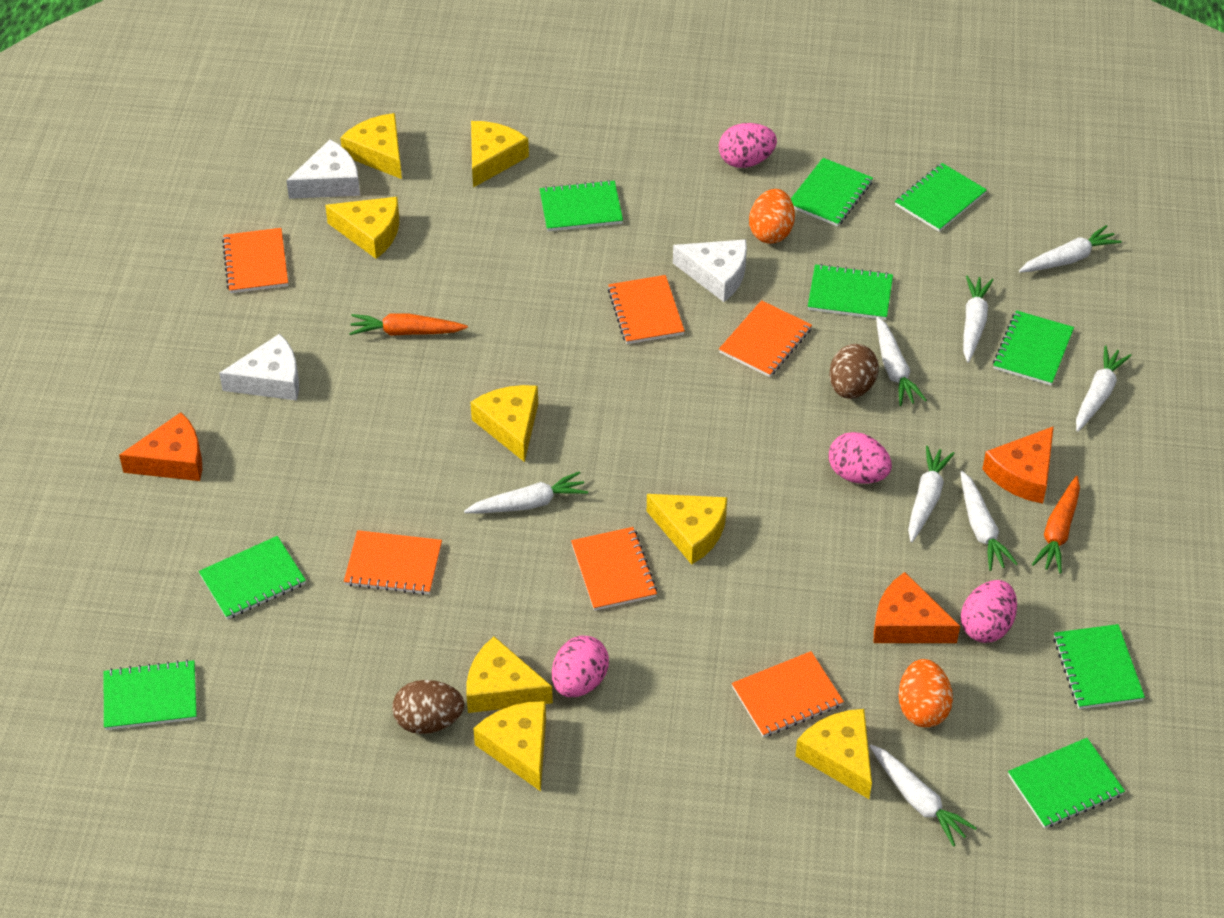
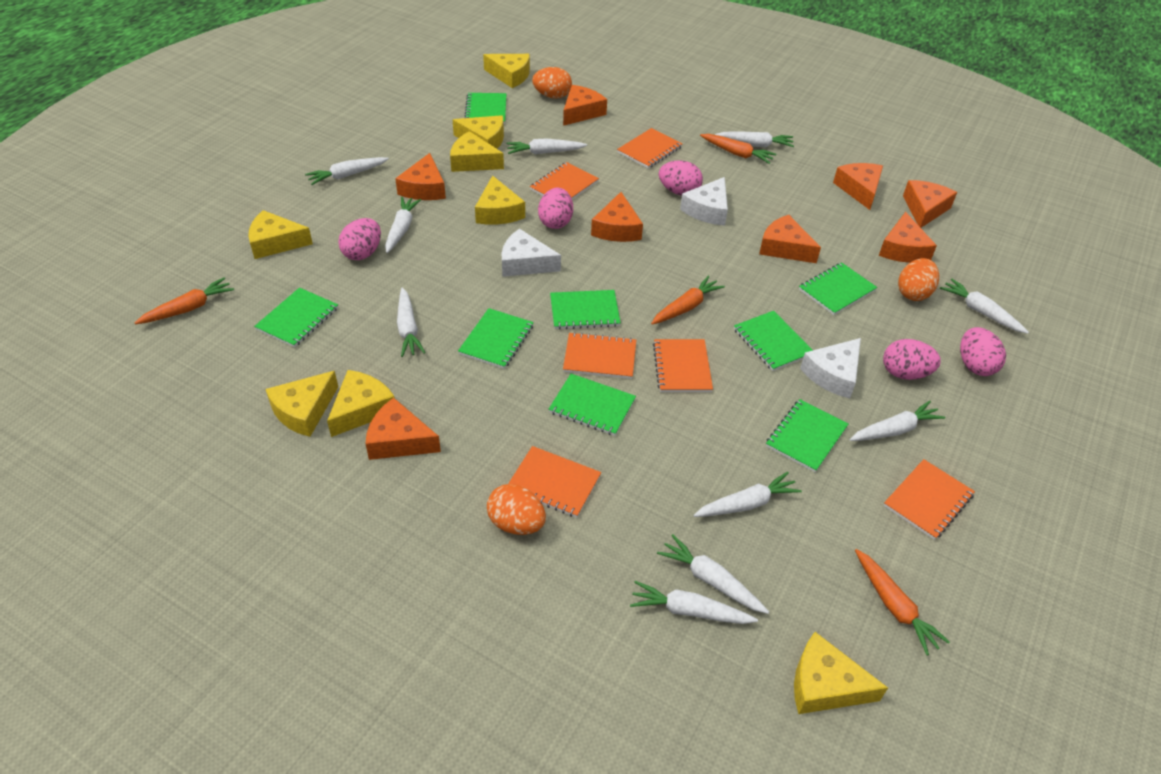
brown egg: [392,680,464,734] [829,344,879,399] = 2 -> none = 0
green notebook: [103,659,197,730] [199,536,306,619] [540,180,623,231] [791,158,873,227] [808,264,893,320] [895,163,987,232] [993,310,1074,385] [1008,738,1125,828] [1053,624,1145,709] = 9 -> [254,288,338,347] [458,308,534,369] [465,93,506,124] [548,374,636,436] [550,290,621,330] [734,311,813,371] [766,399,848,472] [799,262,877,315] = 8
orange carrot: [349,313,468,336] [1032,476,1080,574] = 2 -> [135,277,234,324] [651,276,725,325] [700,134,776,164] [855,549,950,655] = 4
orange cheese: [119,412,202,481] [874,572,960,643] [982,426,1054,504] = 3 -> [365,398,441,460] [395,153,446,200] [563,85,607,126] [591,192,643,242] [759,215,821,263] [833,163,883,210] [879,212,937,263] [903,180,957,228] = 8
orange egg: [749,189,795,244] [898,659,953,727] = 2 -> [487,484,546,535] [532,67,572,99] [898,258,939,301] = 3
pink egg: [552,635,609,697] [719,123,777,168] [829,432,892,484] [961,580,1017,643] = 4 -> [338,218,381,260] [538,188,573,229] [659,160,703,196] [883,339,941,380] [960,327,1006,376] = 5
white carrot: [464,471,588,513] [870,745,977,847] [876,317,927,406] [908,446,955,543] [960,471,1018,571] [963,275,993,363] [1019,225,1122,272] [1076,346,1132,432] = 8 -> [305,157,389,185] [385,197,421,253] [397,288,426,357] [507,139,587,154] [630,581,758,624] [657,534,769,614] [693,472,802,517] [715,131,794,147] [849,401,946,441] [940,278,1029,334] = 10

